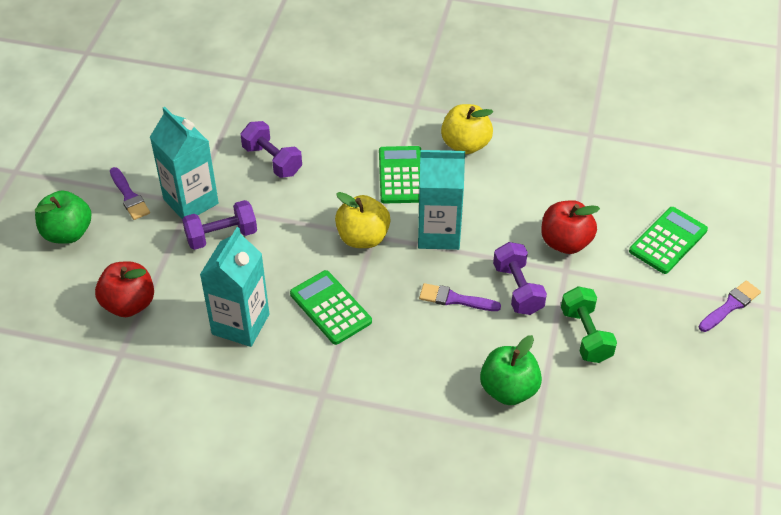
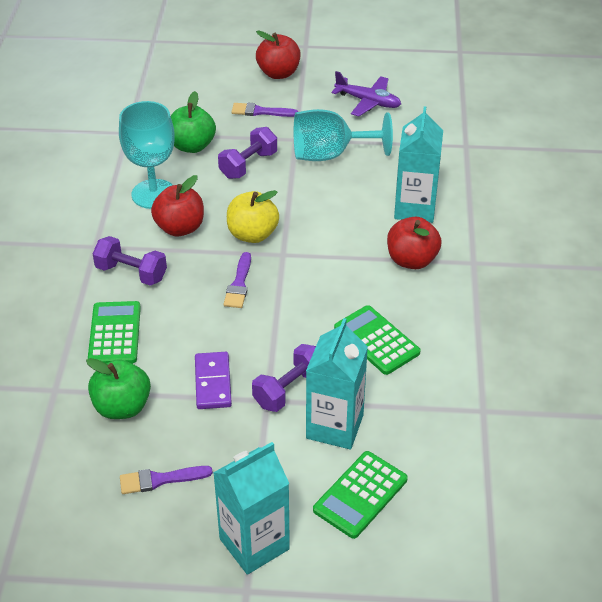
green dumbbell: [561,286,617,363] = 1 -> none = 0
purple domino: none = 0 -> [195,352,232,409] = 1
purple plane: none = 0 -> [332,71,401,117] = 1
red apple: [95,261,154,317] [541,200,600,254] = 2 -> [151,175,204,237] [256,30,300,79] [387,217,442,269] = 3
turquoise goblet: none = 0 -> [119,101,175,209] [294,109,393,161] = 2
yellow apple: [335,192,391,248] [441,104,493,154] = 2 -> [227,190,279,243] = 1

